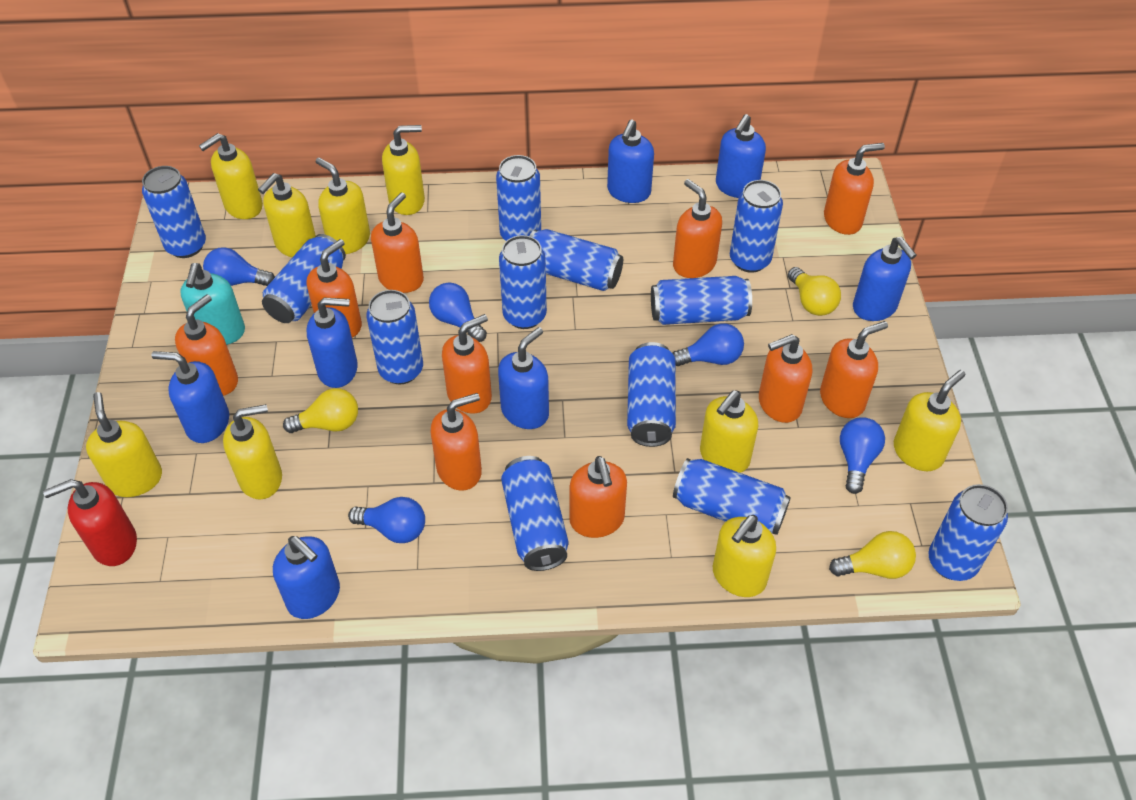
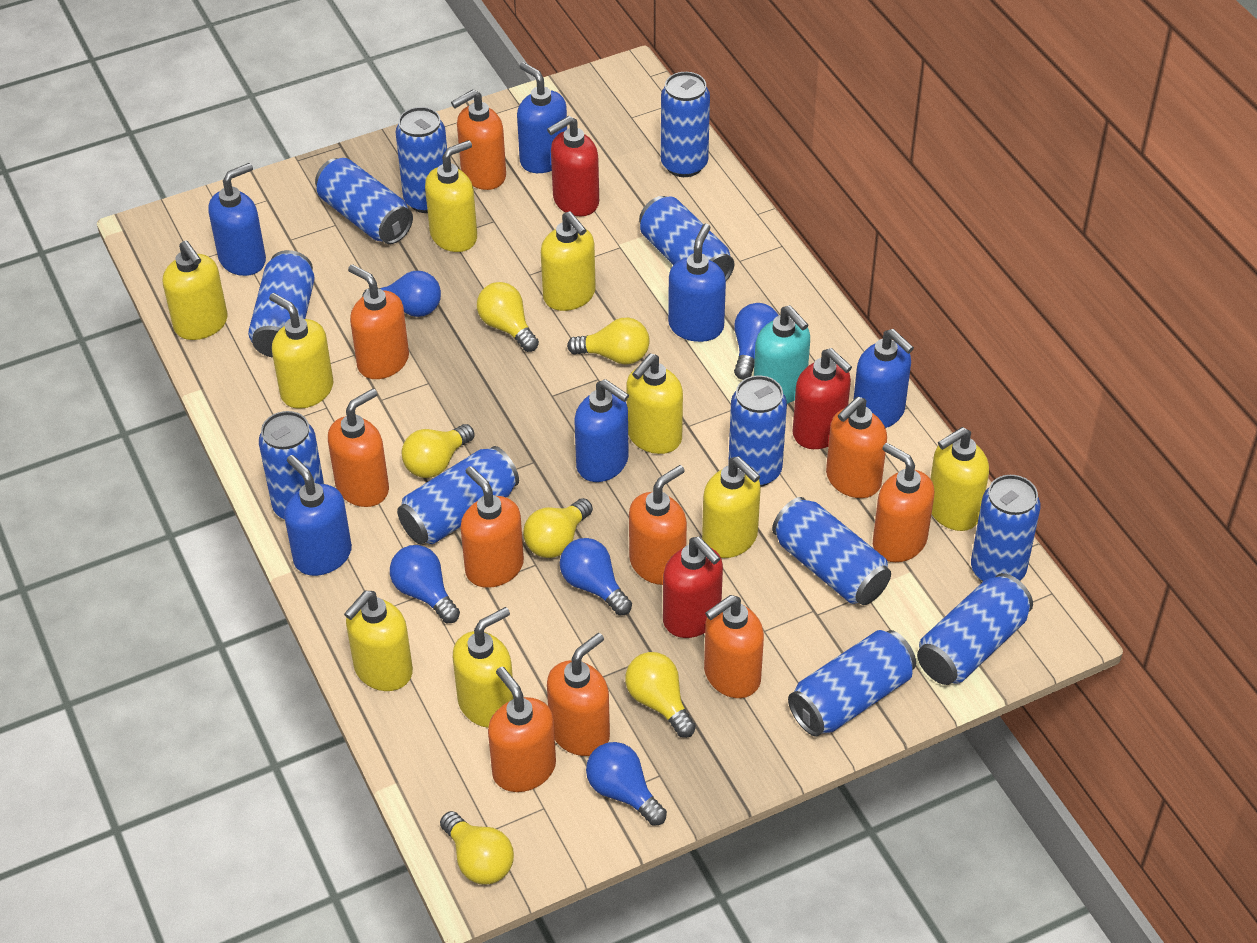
blue soap dispenser: [152,351,229,443] [273,536,340,619] [307,297,358,388] [498,327,549,429] [607,120,654,203] [716,114,766,198] [853,237,916,321] = 7 -> [208,163,266,276] [284,455,352,576] [517,62,567,173] [574,379,629,482] [668,224,726,342] [853,329,914,428] = 6
red soap dispenser: [43,479,137,566] = 1 -> [547,116,599,216] [663,537,723,638] [793,348,852,449] = 3
yellow light bulb: [283,388,358,433] [788,267,841,316] [829,531,916,579] = 3 -> [402,424,475,478] [440,811,514,885] [477,282,539,352] [523,498,593,558] [567,318,650,365] [625,652,696,738] = 6

